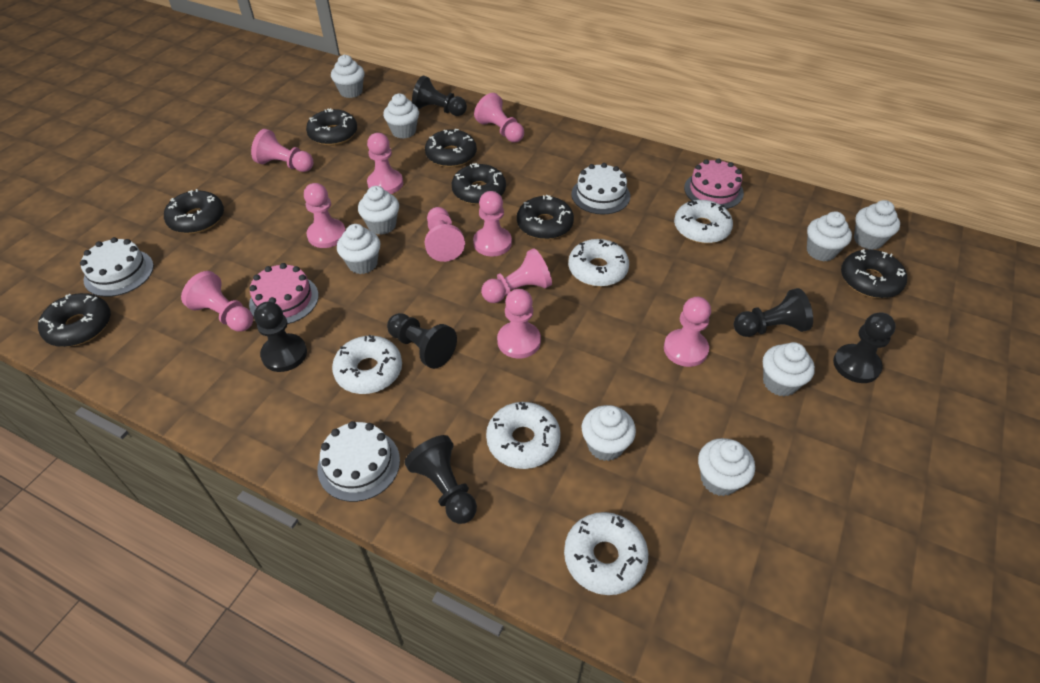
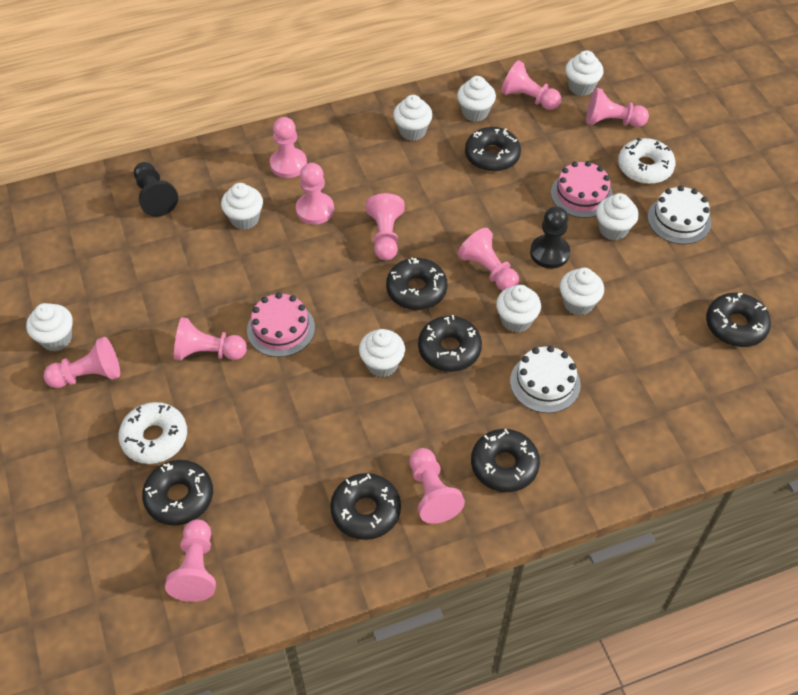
black pawn: [254,302,307,372] [387,313,457,369] [404,435,477,524] [412,75,467,116] [734,288,813,337] [833,312,896,383] = 6 -> [134,162,178,217] [530,206,570,269] = 2
white cake: [80,237,154,297] [317,421,400,502] [571,163,630,215] = 3 -> [510,346,581,413] [647,185,711,244] = 2
white donut: [332,335,402,394] [486,402,561,469] [564,512,648,595] [568,239,629,287] [674,200,733,244] = 5 -> [118,402,187,464] [618,138,676,184] = 2

